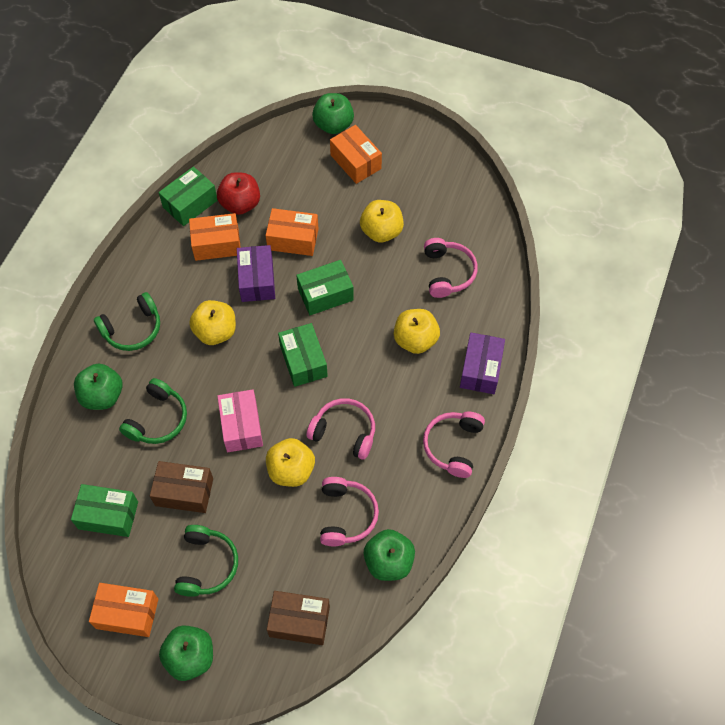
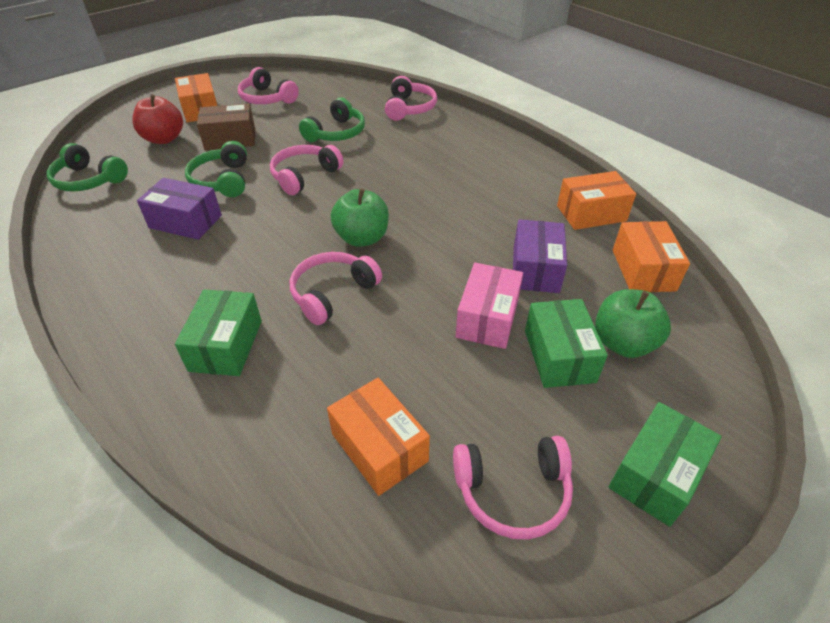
brown box: [150,461,213,513] [267,591,330,645] = 2 -> [197,103,255,150] = 1
green apple: [74,363,123,410] [159,625,213,681] [312,93,354,134] [364,529,415,581] = 4 -> [331,188,389,247] [595,289,671,358] = 2
green box: [71,484,138,537] [159,167,218,226] [278,323,328,387] [296,260,354,315] = 4 -> [175,289,262,376] [525,299,608,388] [608,402,722,527] = 3
pink headphones: [307,398,375,460] [320,477,379,546] [423,411,485,478] [424,238,478,298] = 4 -> [238,67,299,104] [270,145,343,195] [290,252,382,325] [385,76,437,121] [453,436,573,539] = 5
yellow apple: [189,300,236,345] [266,438,315,487] [360,200,404,243] [394,309,440,354] = 4 -> none = 0

